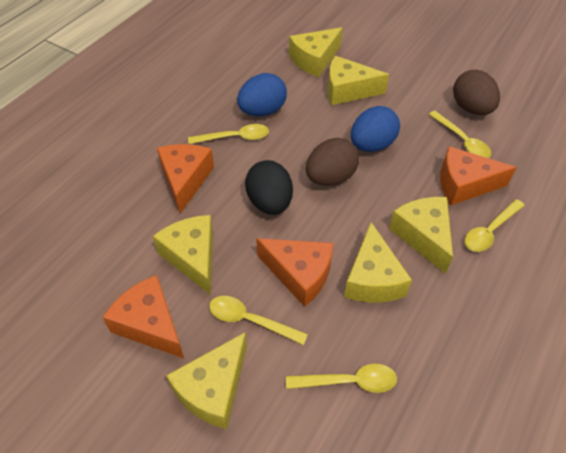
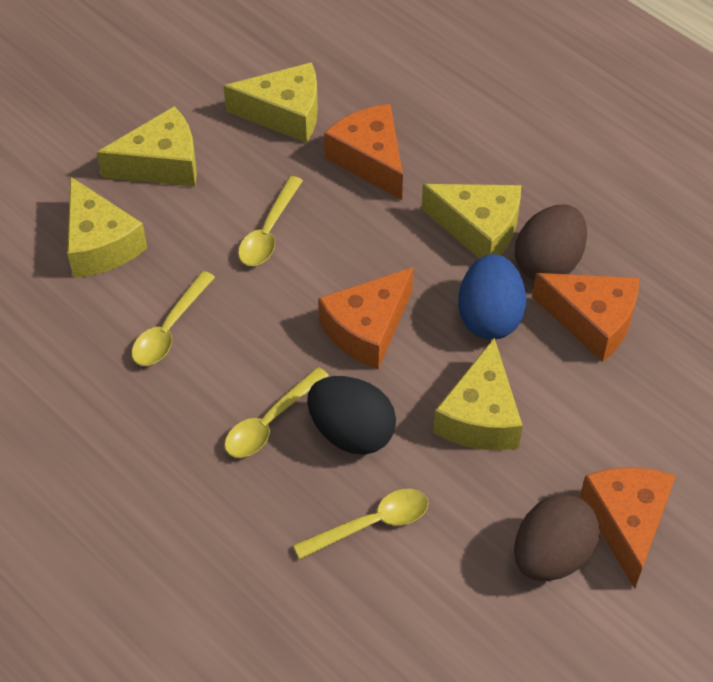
blue egg: [237,73,287,116] [351,106,400,152] = 2 -> [458,254,526,339] = 1
yellow cheese: [153,215,213,295] [166,332,247,429] [289,27,343,77] [327,56,389,105] [344,222,412,302] [389,197,453,274] = 6 -> [67,176,147,278] [97,106,197,187] [224,62,318,143] [421,184,521,259] [433,338,523,450] = 5
yellow spoon: [188,124,269,144] [209,296,308,345] [286,364,397,393] [429,111,492,158] [465,199,525,252] = 5 -> [132,271,215,366] [225,367,329,458] [238,176,303,266] [293,489,429,559] = 4

